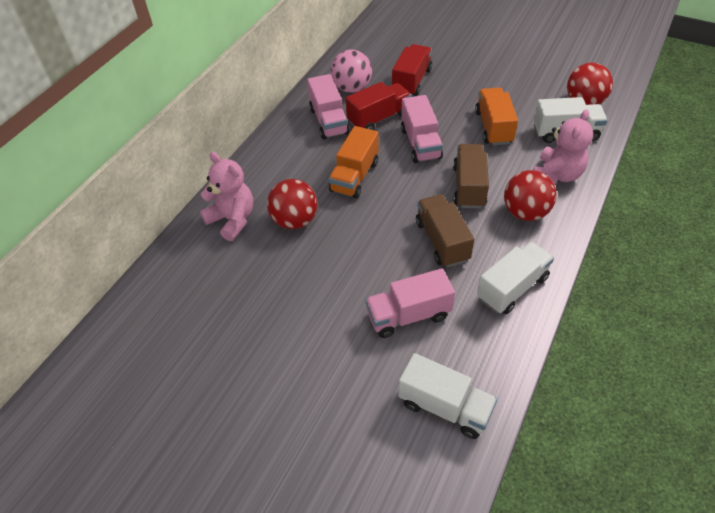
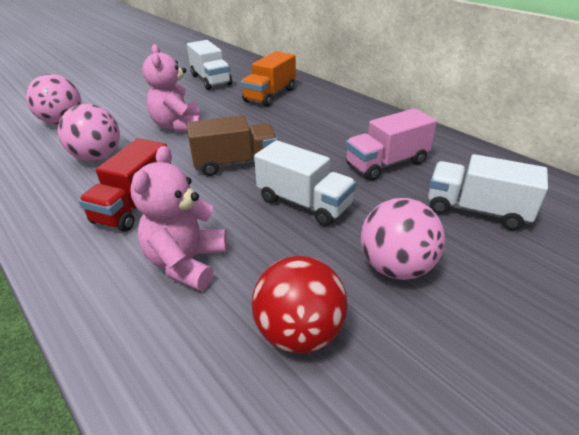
brown truck: [416,194,474,267] [453,144,489,209] = 2 -> [187,115,278,176] = 1
orange truck: [328,126,379,198] [475,88,518,145] = 2 -> [241,51,296,107] = 1
pink ball: [331,50,372,93] = 1 -> [26,74,81,125] [58,104,120,161] [360,198,445,280] = 3
pink truck: [307,74,350,139] [365,268,455,338] [401,95,443,163] = 3 -> [346,108,437,180] = 1
red ball: [267,179,318,229] [504,170,557,221] [567,63,613,105] = 3 -> [252,256,348,354] = 1
red truck: [346,82,411,130] [392,44,432,96] = 2 -> [78,138,171,232] = 1

